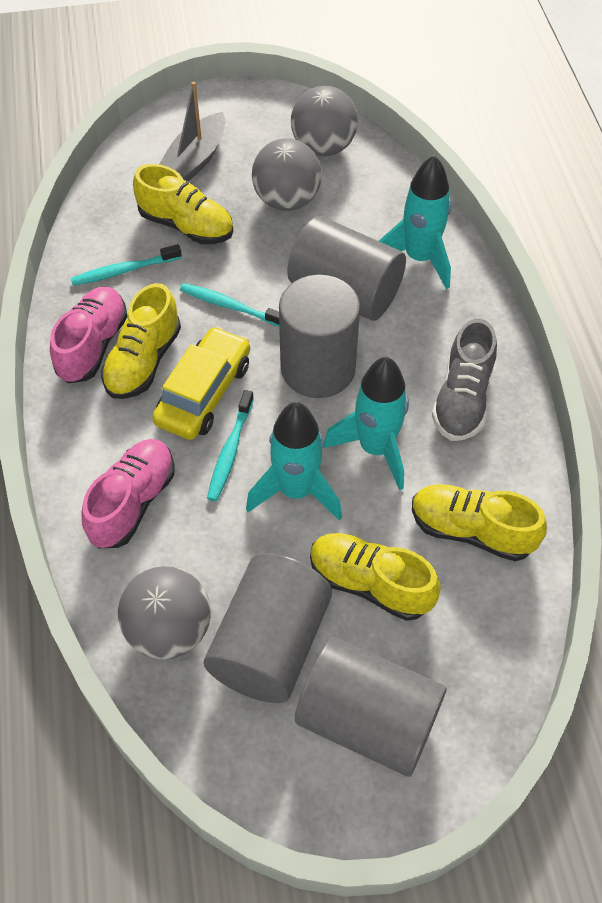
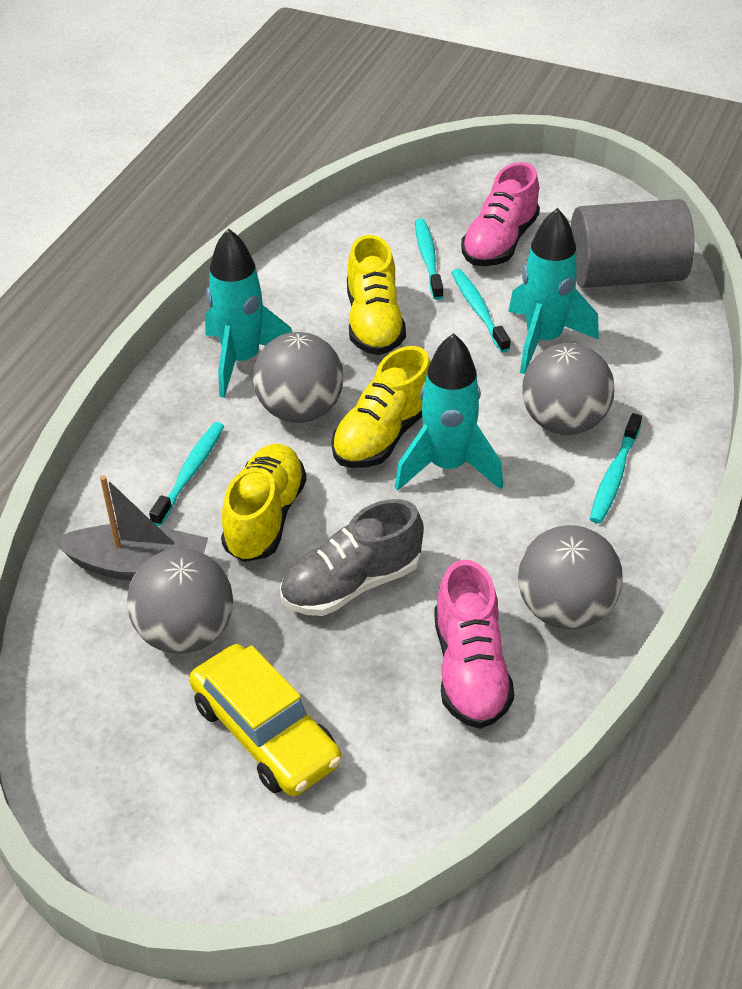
grey ball: [118,566,211,660] [252,138,322,211] [291,86,358,156] = 3 -> [127,548,233,654] [253,332,343,423] [518,525,623,629] [522,343,615,435] = 4
grey cylinder: [204,553,332,703] [279,274,360,398] [287,216,406,321] [295,637,446,777] = 4 -> [571,199,694,288] = 1
turquoise toothbrush: [70,244,182,286] [180,283,279,327] [207,390,254,501] = 3 -> [149,422,224,526] [415,219,443,300] [451,269,511,353] [590,413,642,524] = 4
yellow shoe: [101,283,181,399] [133,164,233,244] [310,533,441,621] [412,484,547,561] = 4 -> [221,444,306,562] [331,346,431,468] [347,235,406,355] = 3

